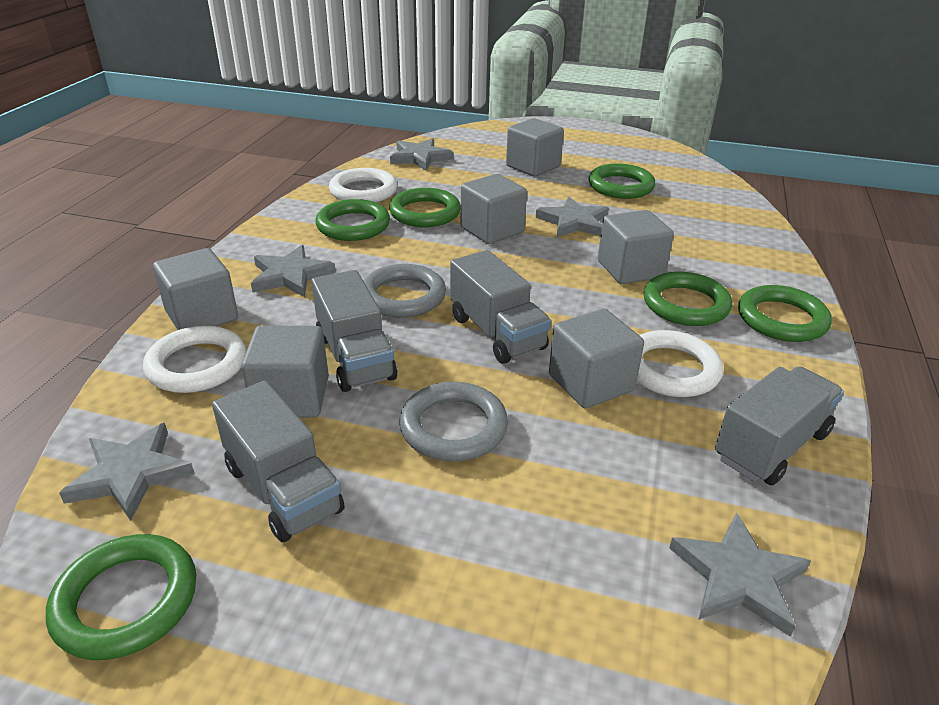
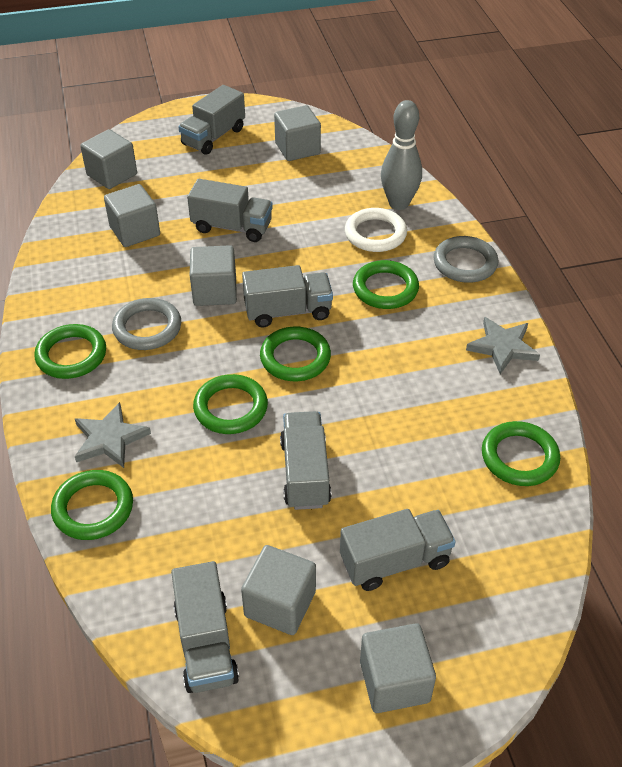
grey bowling pin: none = 0 -> [381,100,422,210] = 1
grey star: [59,423,195,521] [251,245,336,297] [390,138,453,171] [536,197,609,238] [669,512,811,637] = 5 -> [75,402,151,468] [466,317,540,374] = 2
grey truck: [212,380,345,542] [311,270,397,392] [450,250,551,364] [715,366,844,485] = 4 -> [171,561,239,693] [178,85,245,155] [187,179,273,242] [242,265,333,327] [280,411,331,510] [340,509,456,591] = 6
white ring: [143,326,246,393] [329,168,397,202] [637,330,723,397] = 3 -> [345,208,407,252] = 1

